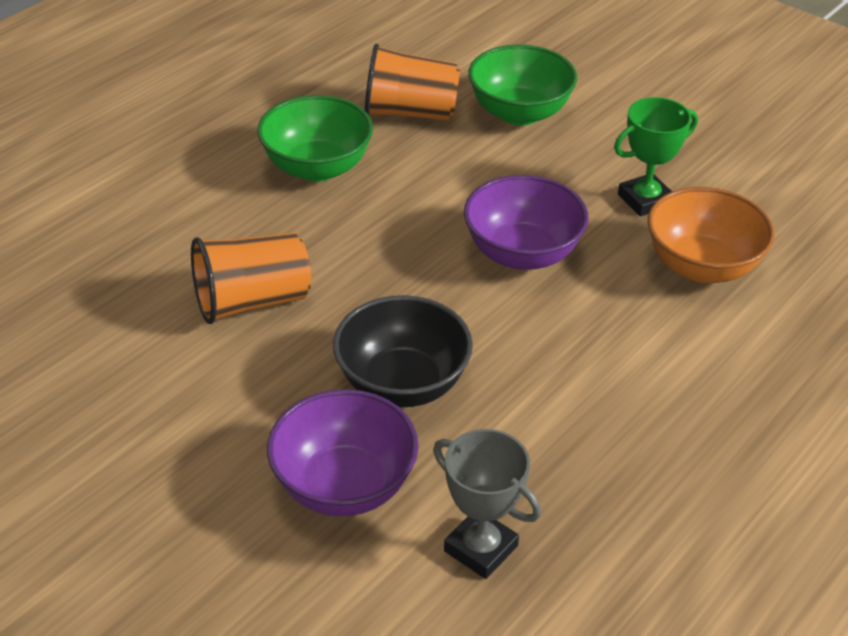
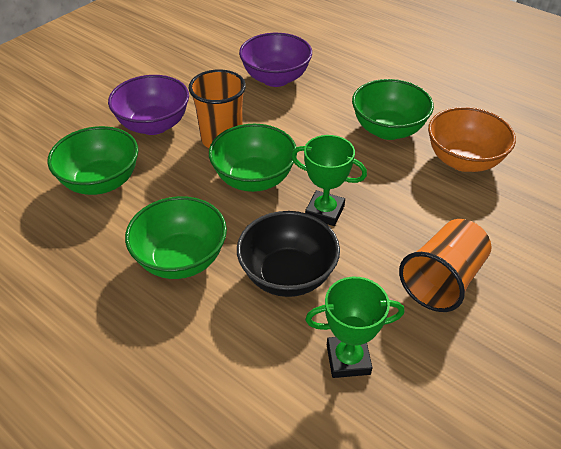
green bowl: [257,95,373,182] [468,44,577,126] = 2 -> [47,126,138,195] [125,196,227,279] [209,124,297,192] [352,79,434,140] = 4
green trophy: [614,97,698,216] = 1 -> [291,135,367,226] [305,277,405,378] = 2
grey trophy: [433,429,541,579] = 1 -> none = 0

